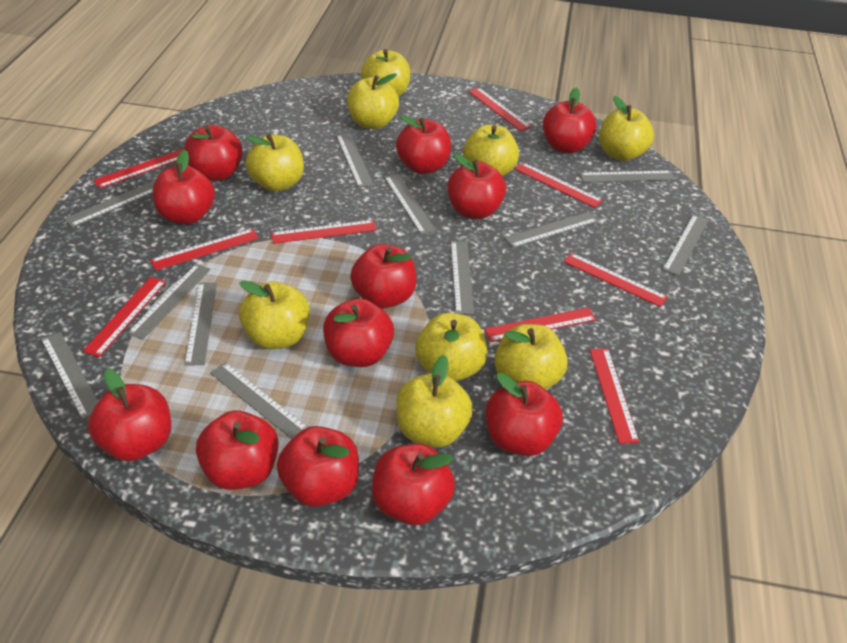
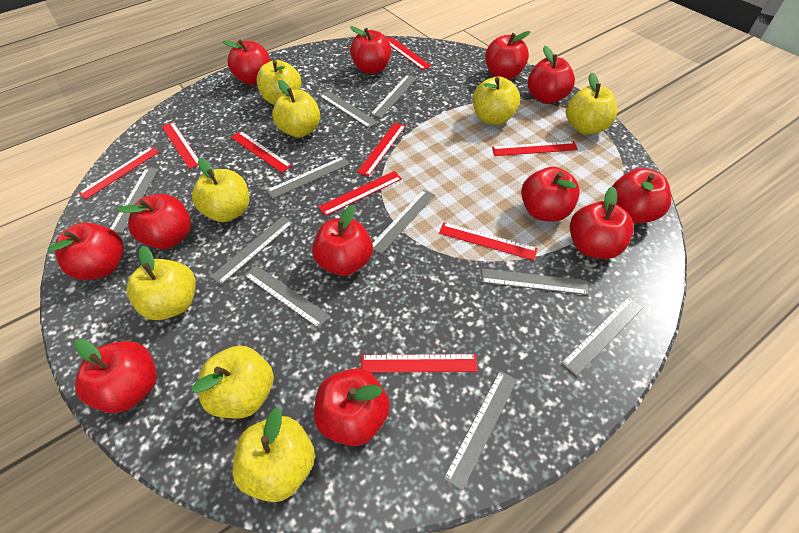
grey ruler: [41,332,98,419] [64,181,155,227] [127,264,211,340] [185,282,217,366] [210,362,308,439] [336,133,373,188] [384,174,436,234] [451,241,474,314] [505,212,598,248] [580,171,675,182] [662,214,709,276] = 11 -> [110,168,159,233] [210,216,293,285] [244,265,330,328] [267,156,350,199] [319,91,378,128] [371,75,417,118] [372,189,435,254] [443,371,517,491] [481,269,588,295] [561,296,644,376] = 10
yellow apple: [239,281,310,349] [246,134,304,192] [347,73,399,129] [361,49,410,97] [396,355,473,447] [416,313,487,381] [463,125,519,176] [495,324,568,389] [599,96,654,161] = 9 -> [126,246,196,320] [192,158,249,222] [192,346,274,419] [233,408,315,502] [256,60,301,105] [272,80,320,138] [473,77,520,125] [566,72,617,134] = 8

